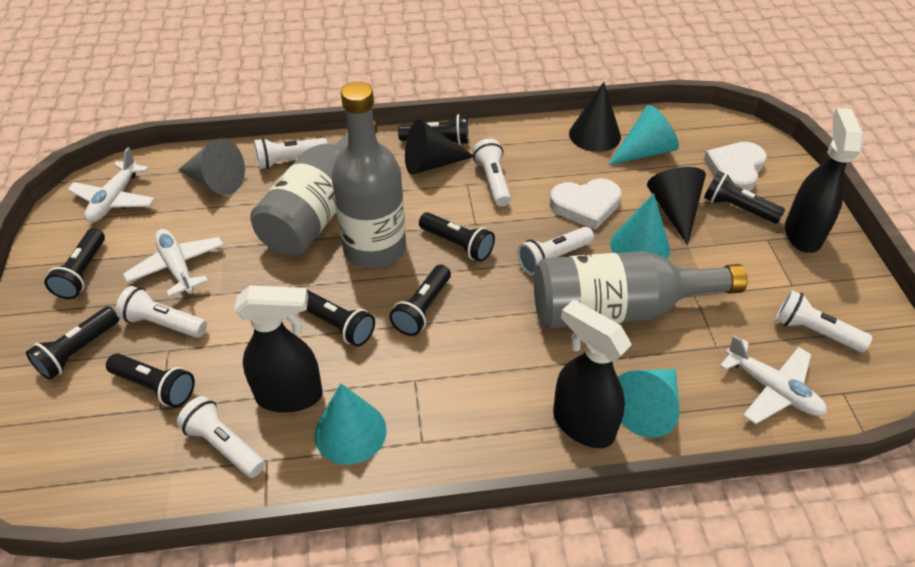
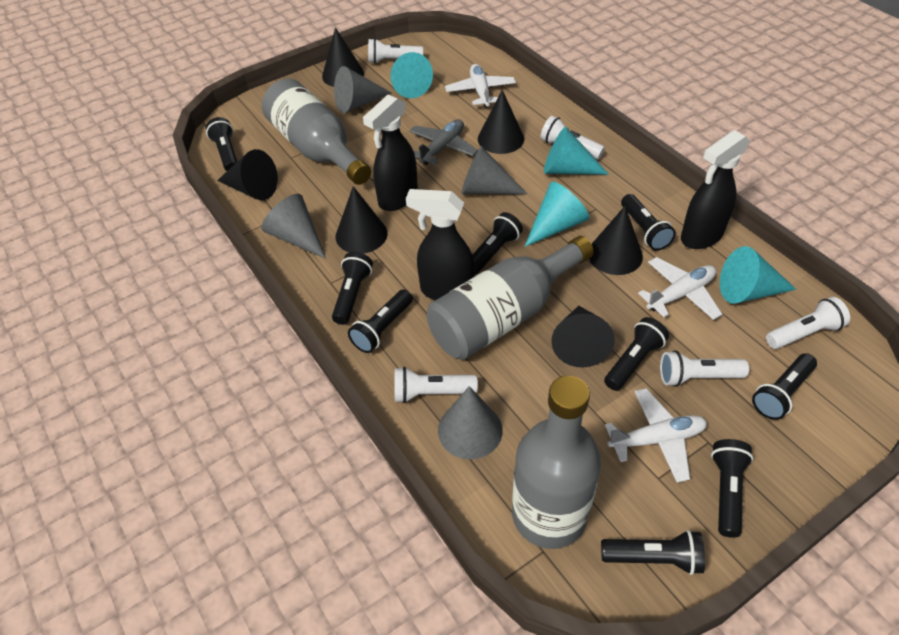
black cone: [405,119,473,175] [569,82,621,152] [647,167,706,245] = 3 -> [217,149,278,200] [322,27,364,87] [336,186,388,253] [478,90,524,154] [551,306,615,368] [589,206,643,275] = 6
black flashlight: [26,306,119,380] [44,228,105,299] [106,353,195,408] [305,290,375,347] [389,265,451,336] [398,114,468,145] [419,212,495,262] [704,171,785,224] = 8 -> [206,117,237,171] [332,252,373,325] [348,289,413,353] [473,212,523,275] [601,530,705,575] [604,317,669,391] [621,194,676,251] [711,439,753,538] [752,353,817,420] = 9
grey cone: [178,138,245,195] = 1 -> [261,194,326,259] [334,66,391,113] [438,386,503,459] [461,146,527,194] = 4
grey plane: none = 0 -> [410,119,478,165] = 1
white flashlight: [116,286,207,338] [177,396,265,478] [254,138,328,169] [473,139,511,207] [517,227,594,275] [775,290,872,352] = 6 -> [368,38,423,64] [395,367,478,403] [541,116,605,159] [660,350,749,387] [766,297,850,349] = 5
white heart: [550,178,622,230] [704,142,767,192] = 2 -> none = 0

